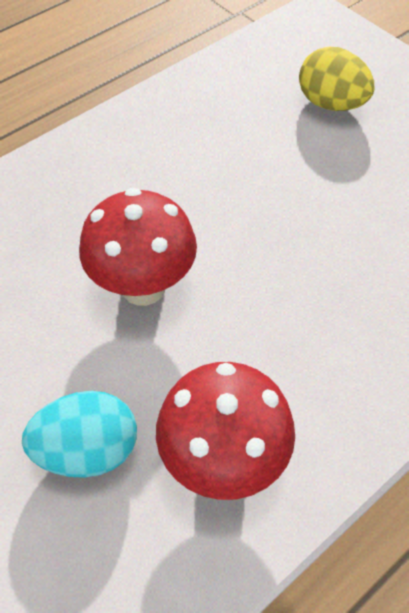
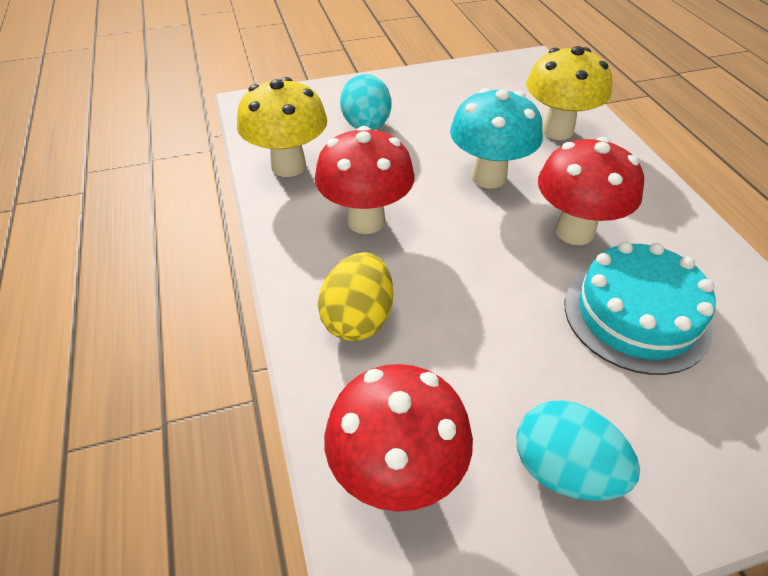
red mushroom: [79,188,197,306] [156,362,295,500] = 2 -> [315,126,415,234] [324,364,473,512] [538,137,644,245] = 3
turquoise cake: none = 0 -> [565,241,716,375] = 1
turquoise egg: [22,391,137,478] = 1 -> [340,74,391,130] [516,400,640,501] = 2
turquoise mushroom: none = 0 -> [450,88,543,189] = 1
yellow mushroom: none = 0 -> [237,77,327,177] [526,46,612,140] = 2

